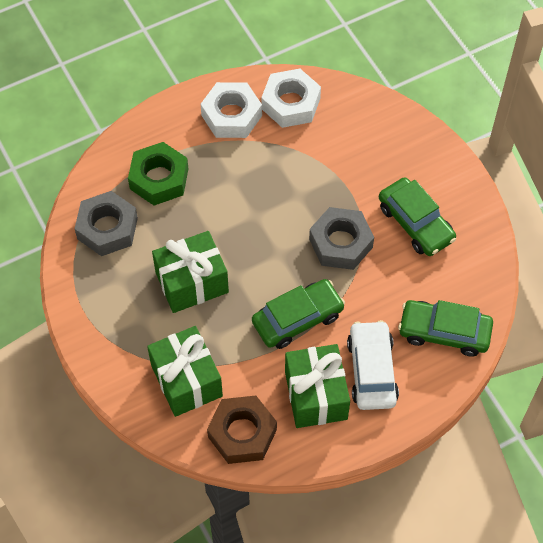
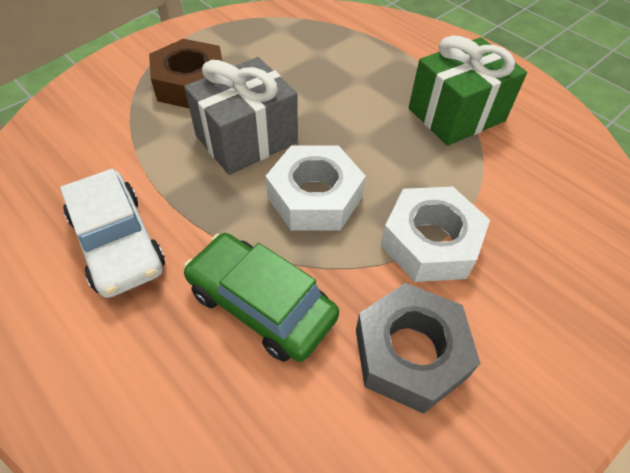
green car: [252,279,345,349] [379,177,456,256] [398,300,493,357] = 3 -> [184,233,339,362] = 1
green gift: [147,326,223,417] [152,231,229,313] [285,344,350,428] = 3 -> [409,35,527,146] = 1
green nut: [128,142,188,205] = 1 -> none = 0
grey gift: none = 0 -> [184,57,298,175] = 1
grey nut: [75,191,138,256] [309,207,374,270] = 2 -> [356,283,480,414] = 1

